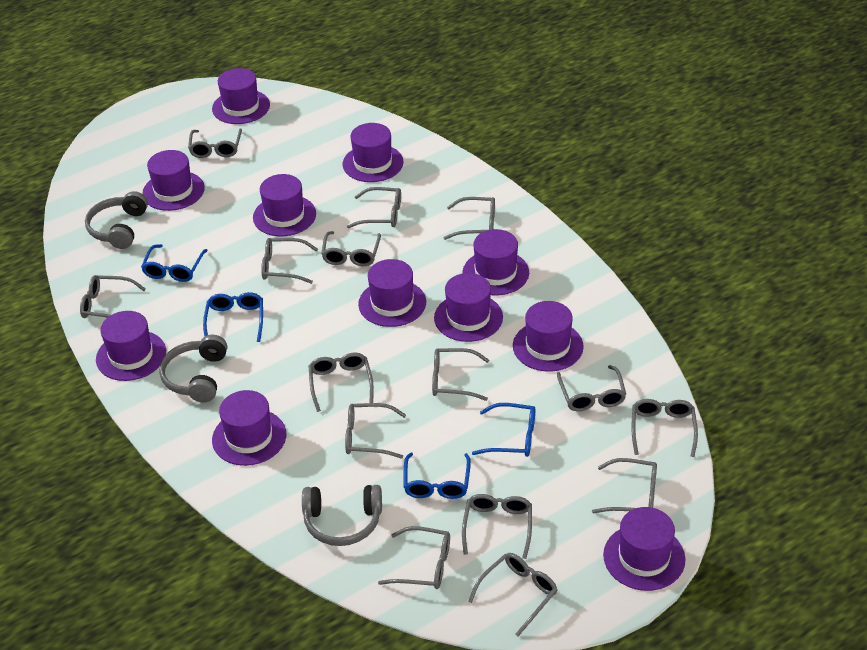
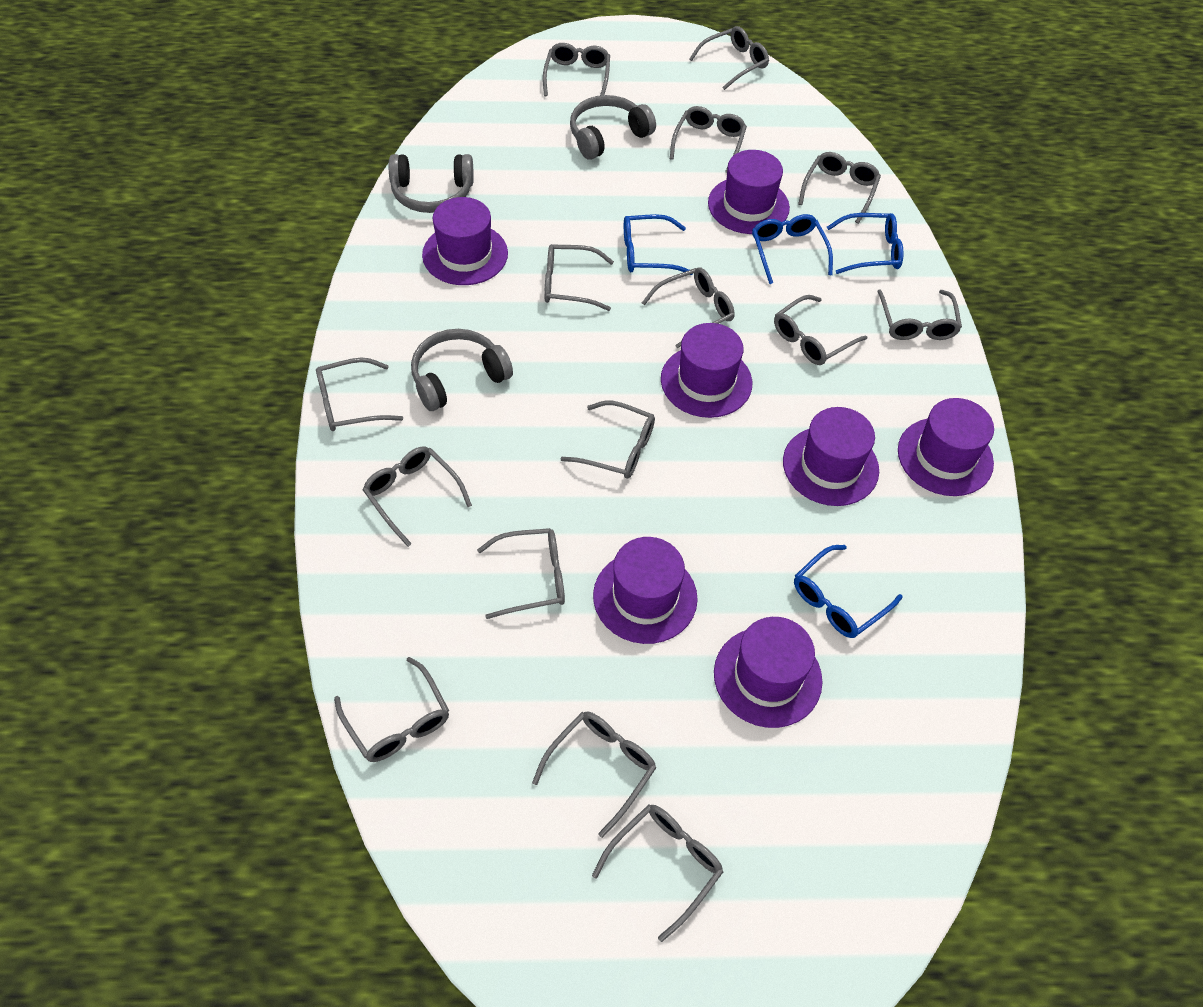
purple hat: [96,311,166,381] [142,150,205,211] [212,68,270,124] [212,390,286,466] [253,174,316,236] [343,123,403,182] [358,259,426,327] [434,273,503,342] [463,229,529,296] [513,301,584,372] [603,507,685,591] = 11 -> [422,197,508,285] [593,537,698,644] [661,323,752,418] [708,150,790,234] [714,617,822,728] [783,407,879,506] [898,398,994,496] = 7

